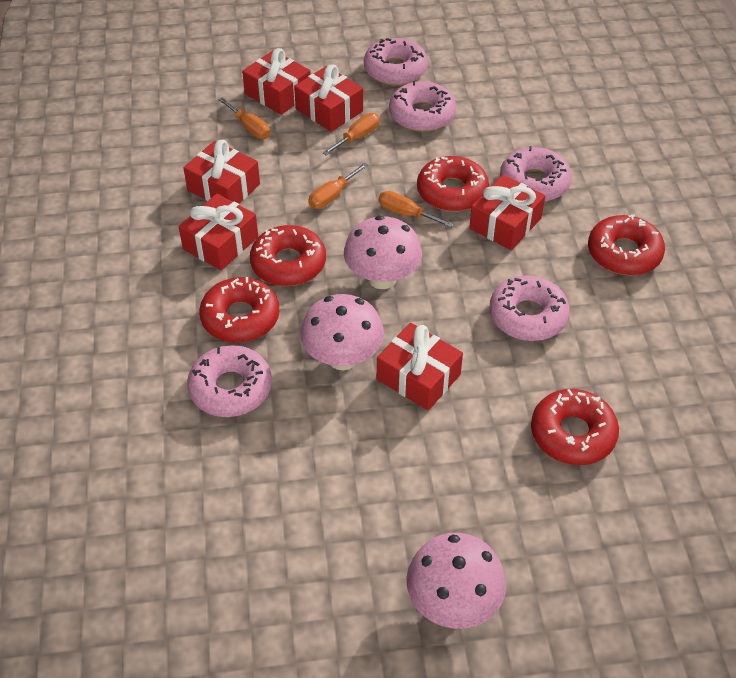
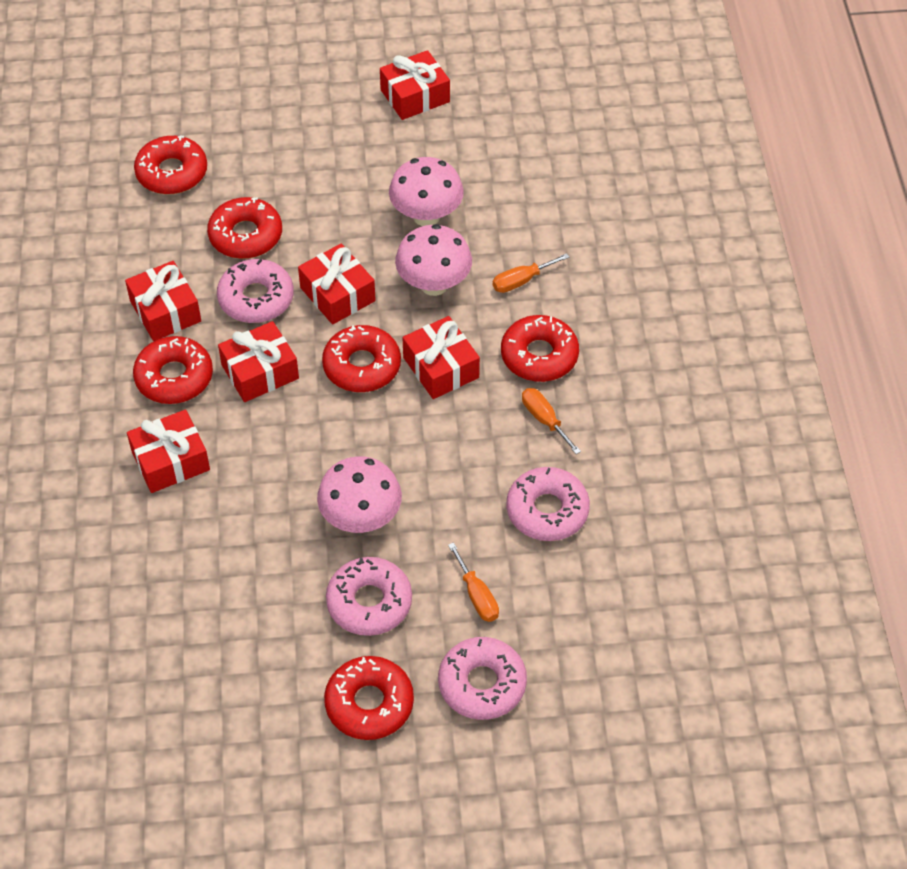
orange screwdriver: [218,98,270,139] [308,163,368,209] [323,113,380,155] [379,191,454,228] = 4 -> [448,542,499,622] [493,253,569,293] [522,388,581,454] = 3
pink donut: [187,345,272,417] [364,38,428,86] [389,81,456,132] [489,275,570,341] [500,146,572,202] = 5 -> [217,259,294,323] [326,557,412,636] [438,637,527,720] [506,467,590,541] = 4
red donut: [199,277,279,343] [250,225,326,286] [417,156,489,212] [531,389,619,465] [588,215,665,275] = 5 -> [133,336,213,404] [134,136,207,194] [207,197,282,259] [322,325,401,392] [324,656,414,740] [501,315,579,382] = 6

